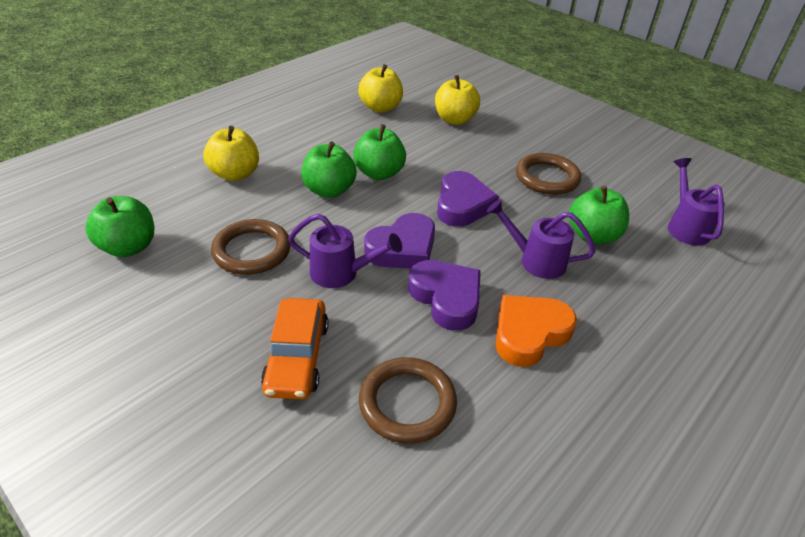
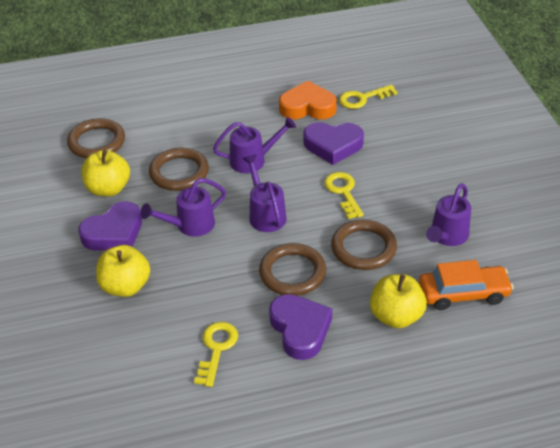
brown ring: [211,219,291,275] [359,357,457,444] [516,153,581,195] = 3 -> [67,118,125,158] [149,147,209,191] [259,243,326,296] [331,220,397,270] = 4
green apple: [85,196,154,257] [301,141,357,198] [353,124,406,180] [569,186,629,244] = 4 -> none = 0
purple watering can: [288,214,402,288] [487,199,596,279] [668,158,725,246] = 3 -> [140,178,226,237] [213,117,296,173] [242,154,287,232] [426,183,471,246] = 4
yellow key: none = 0 -> [194,322,238,387] [324,172,364,219] [339,85,398,109] = 3

